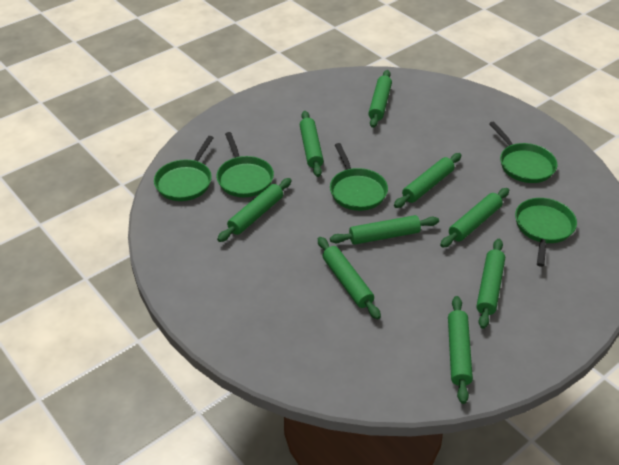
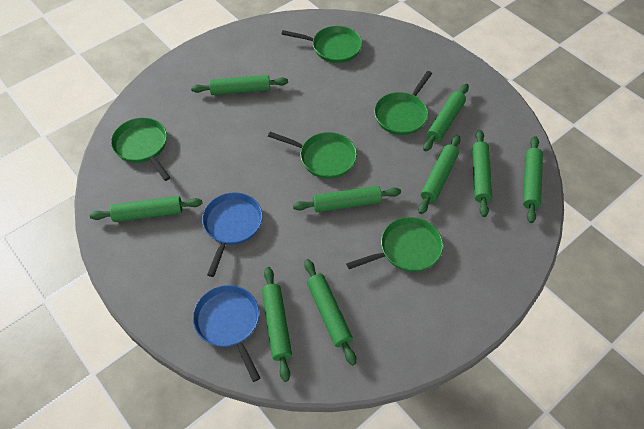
blue pan: none = 0 -> [193,285,260,382] [202,192,263,277] = 2

